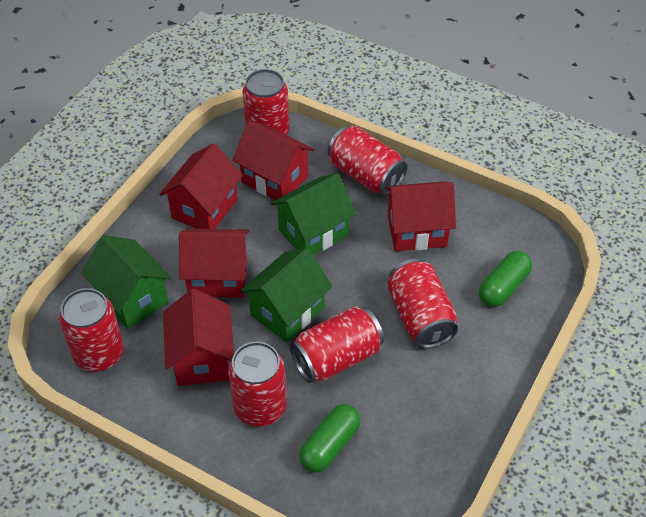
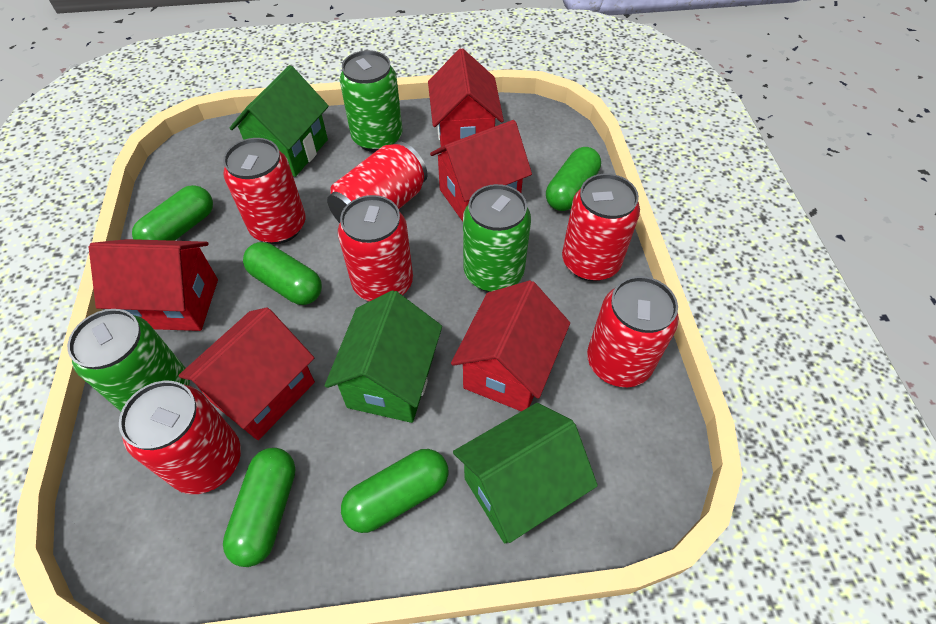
green can: none = 0 -> [67,309,190,411] [340,50,402,152] [463,184,531,292] = 3
green capsule: [299,404,361,473] [479,250,532,307] = 2 -> [132,185,213,241] [223,448,296,567] [243,242,322,305] [341,449,449,533] [546,147,601,211] = 5

